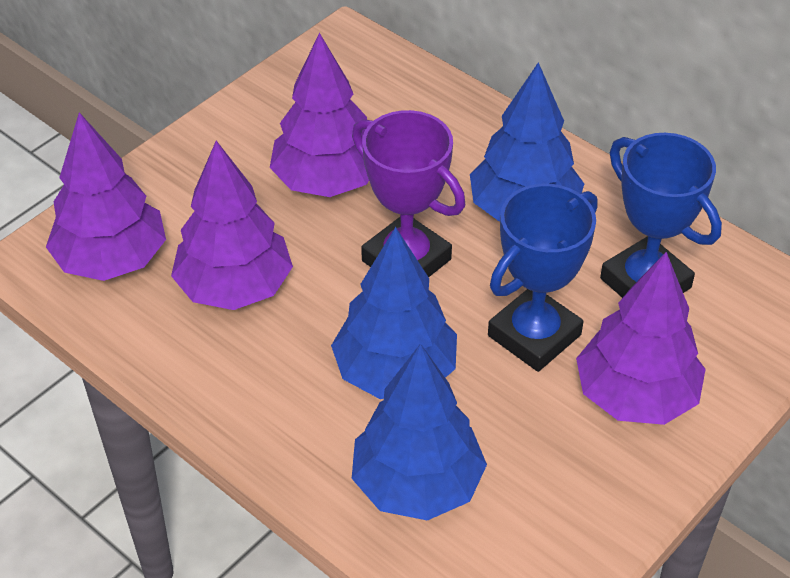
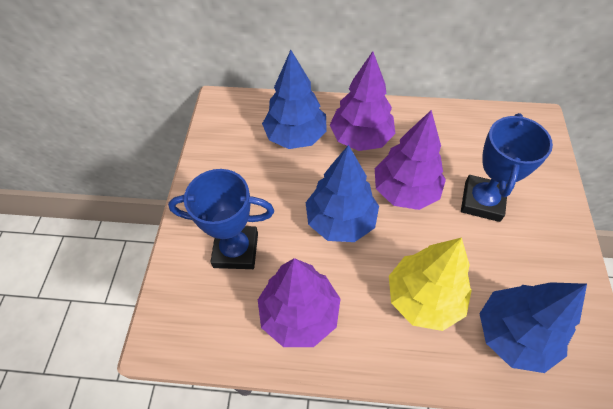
purple tree: [46,112,166,281] [171,141,293,310] [270,33,369,197] [576,252,706,425] = 4 -> [258,258,341,347] [330,51,395,151] [375,110,446,210] = 3
purple trophy: [352,110,465,277] = 1 -> none = 0
yellow tree: none = 0 -> [389,238,472,331] = 1

